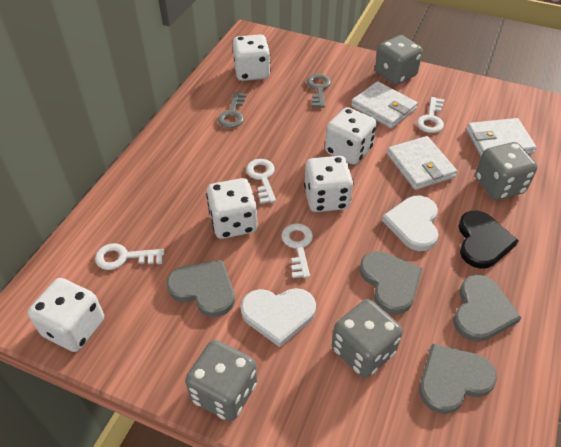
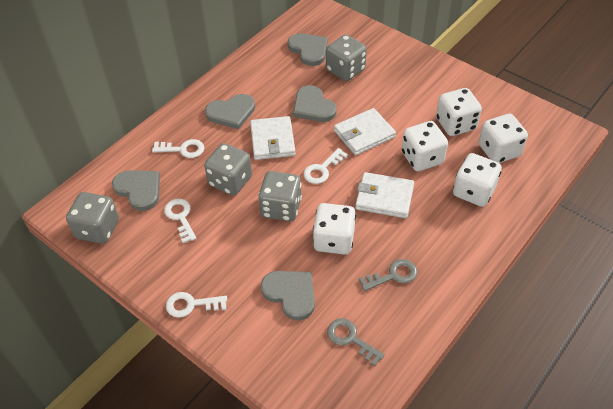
black heart: [458,211,519,269] = 1 -> none = 0
grey heart: [167,260,235,317] [359,251,423,315] [419,343,497,414] [453,275,521,342] = 4 -> [112,170,160,211] [205,94,255,129] [261,271,315,321] [288,33,328,66] [293,85,337,122] = 5
white heart: [241,288,316,347] [382,196,438,251] = 2 -> none = 0

